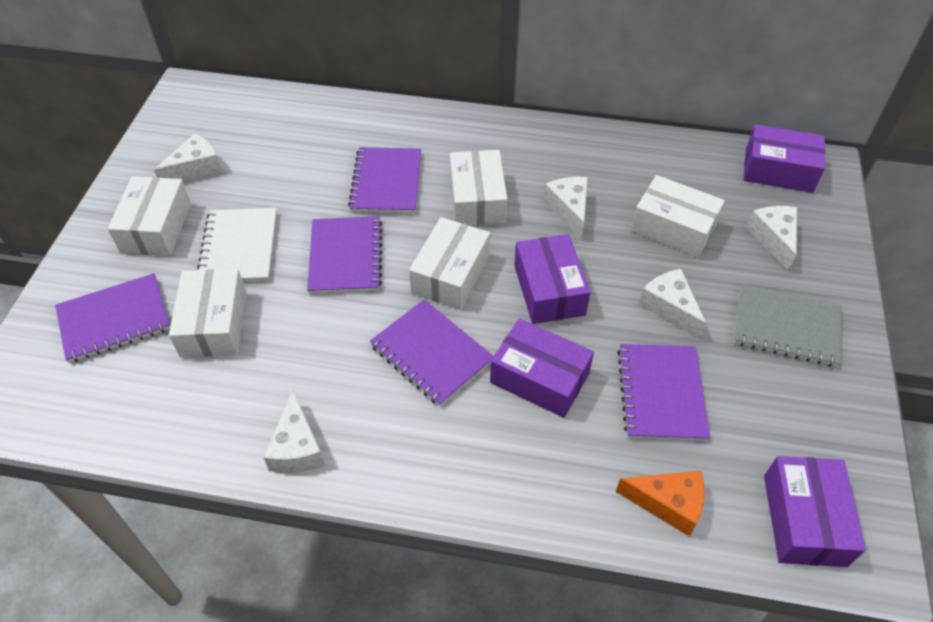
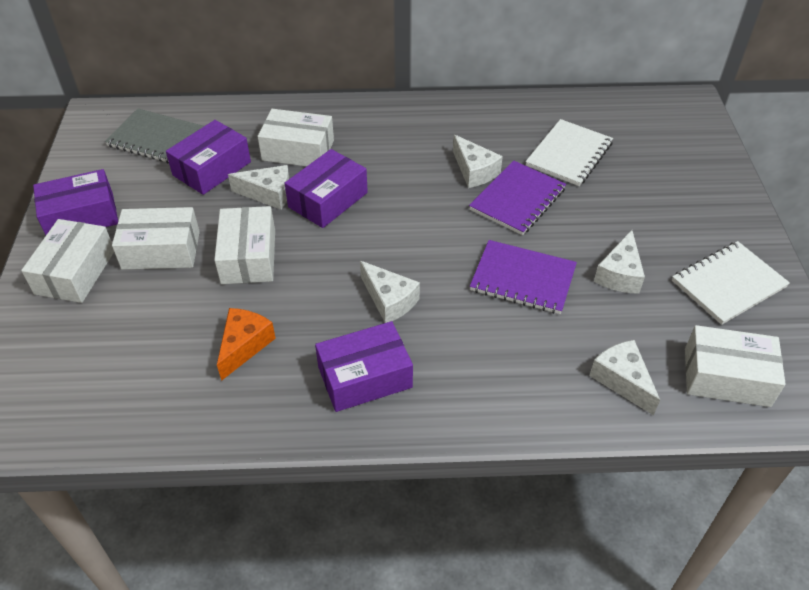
purple notebook: [55,273,170,363] [307,216,382,294] [348,147,421,213] [370,299,494,406] [617,344,710,441] = 5 -> [469,160,566,235] [470,240,577,314] = 2
white notebook: [197,208,277,282] = 1 -> [526,119,613,186] [672,241,790,325] = 2

